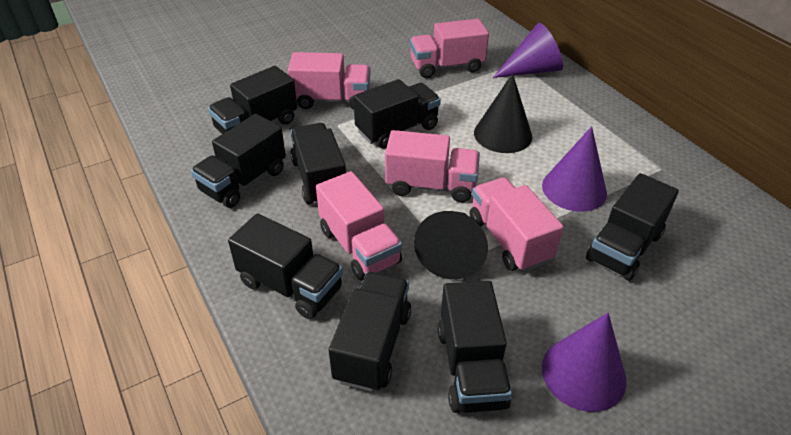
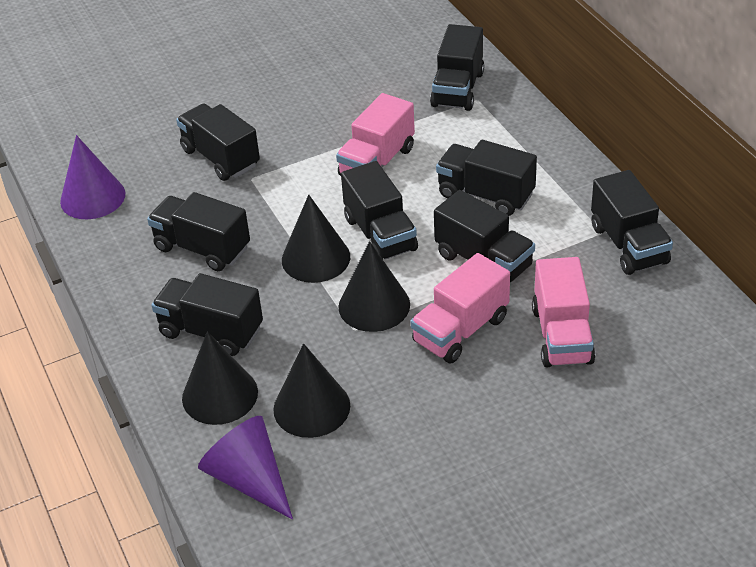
black cone: [414,211,488,279] [474,73,532,153] = 2 -> [182,331,258,425] [273,343,350,438] [282,195,350,283] [338,241,410,332] = 4
pink truck: [288,52,371,110] [316,171,402,280] [385,130,480,203] [410,19,489,78] [470,177,564,272] = 5 -> [336,93,415,176] [411,253,510,364] [532,257,595,367] = 3
purple cone: [493,23,563,78] [542,126,607,212] [542,313,627,412] = 3 -> [60,135,125,219] [198,416,293,520] = 2

